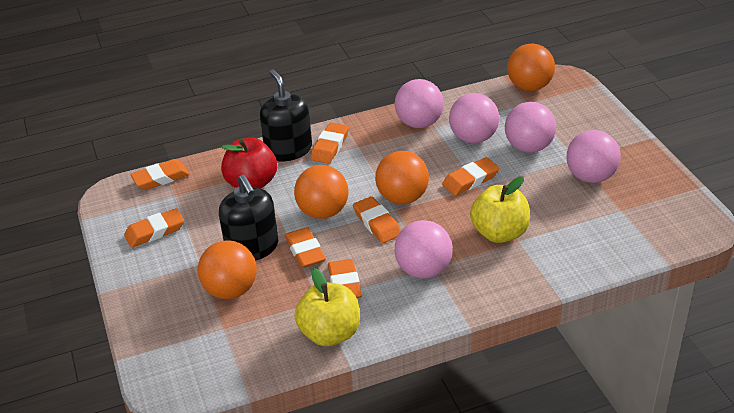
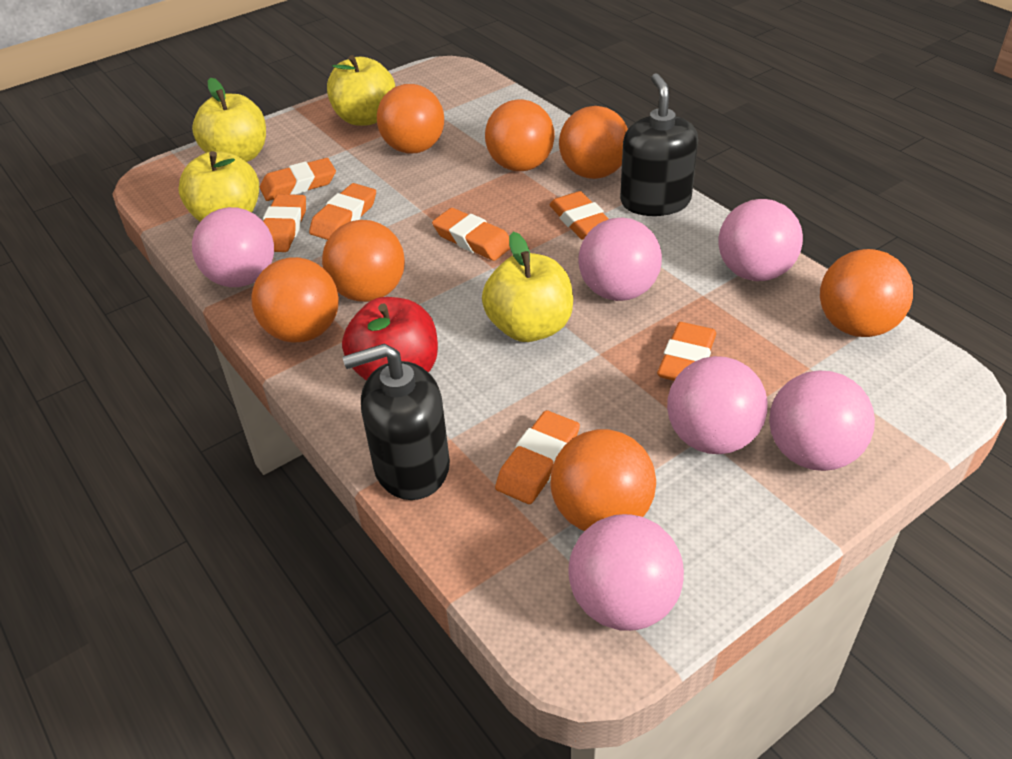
orange ball: [197,240,257,299] [294,165,349,219] [375,151,429,204] [507,43,555,91] = 4 -> [251,257,338,343] [322,220,405,302] [377,84,444,153] [485,99,555,171] [550,429,656,531] [559,106,628,179] [820,249,913,337] = 7
pink ball: [395,79,444,128] [395,220,453,279] [449,93,499,143] [505,102,556,153] [566,130,621,183] = 5 -> [192,207,274,287] [568,514,684,631] [578,218,662,301] [667,356,768,454] [718,199,803,281] [769,370,875,471] = 6
yellow apple: [294,268,360,346] [470,176,530,243] = 2 -> [178,151,259,222] [192,78,266,162] [327,55,395,126] [482,232,573,342] = 4

